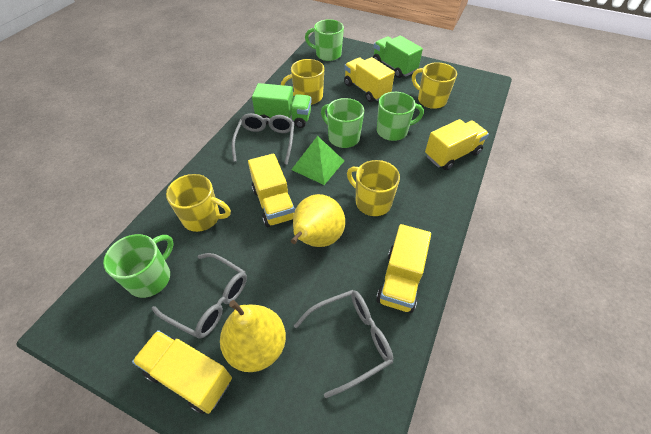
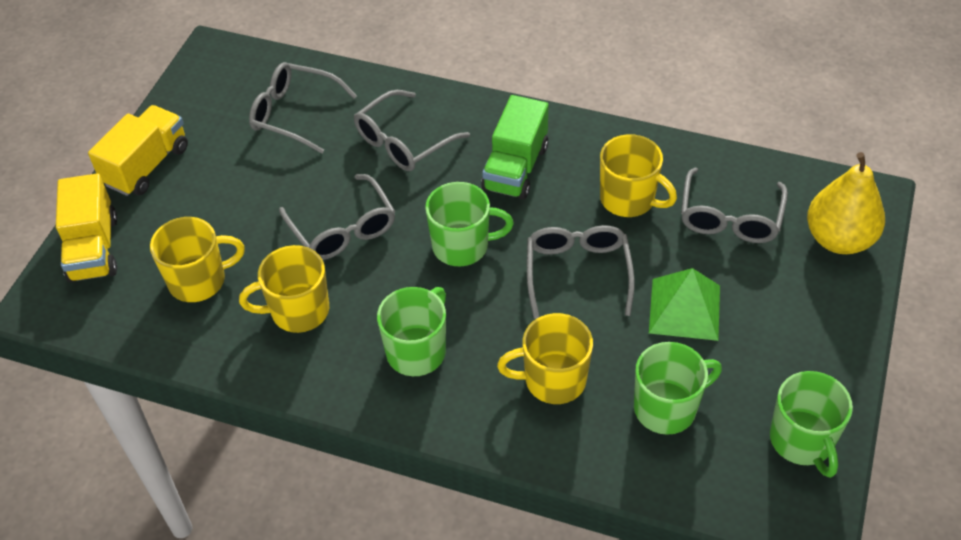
green truck: [252,83,312,128] [373,36,423,78] = 2 -> [481,95,549,200] = 1
grey glasses: [152,253,247,339] [232,113,294,165] [294,290,393,398] = 3 -> [249,62,357,154] [279,174,395,260] [354,90,470,171] [527,225,635,319] [681,168,788,243] = 5
yellow pear: [220,300,286,372] [291,194,345,247] = 2 -> [807,152,885,254] = 1
yellow truck: [132,330,232,414] [248,154,296,227] [344,57,395,102] [376,224,431,313] [425,119,489,170] = 5 -> [56,173,117,283] [88,105,188,196] = 2

